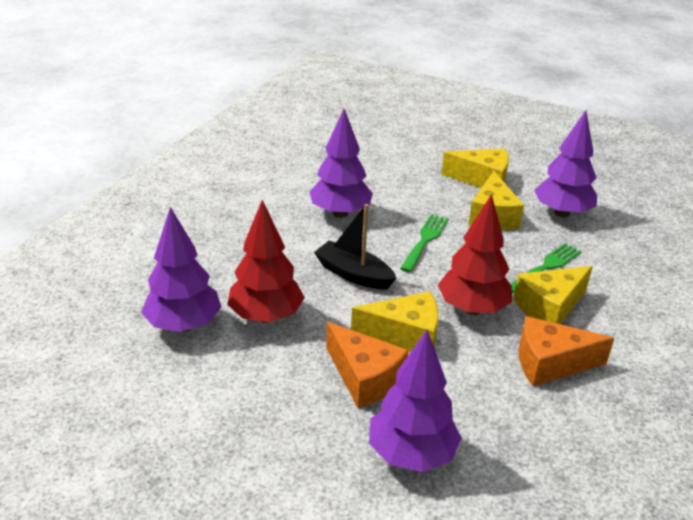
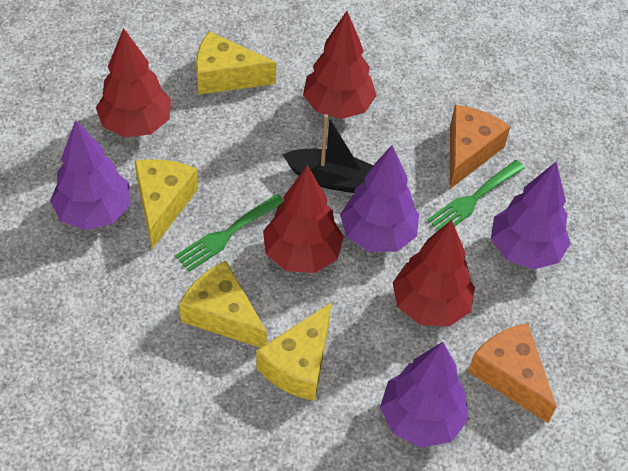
red tree: [227,200,305,323] [438,194,512,315] = 2 -> [96,28,171,138] [263,165,344,273] [303,11,377,119] [392,220,475,327] = 4

